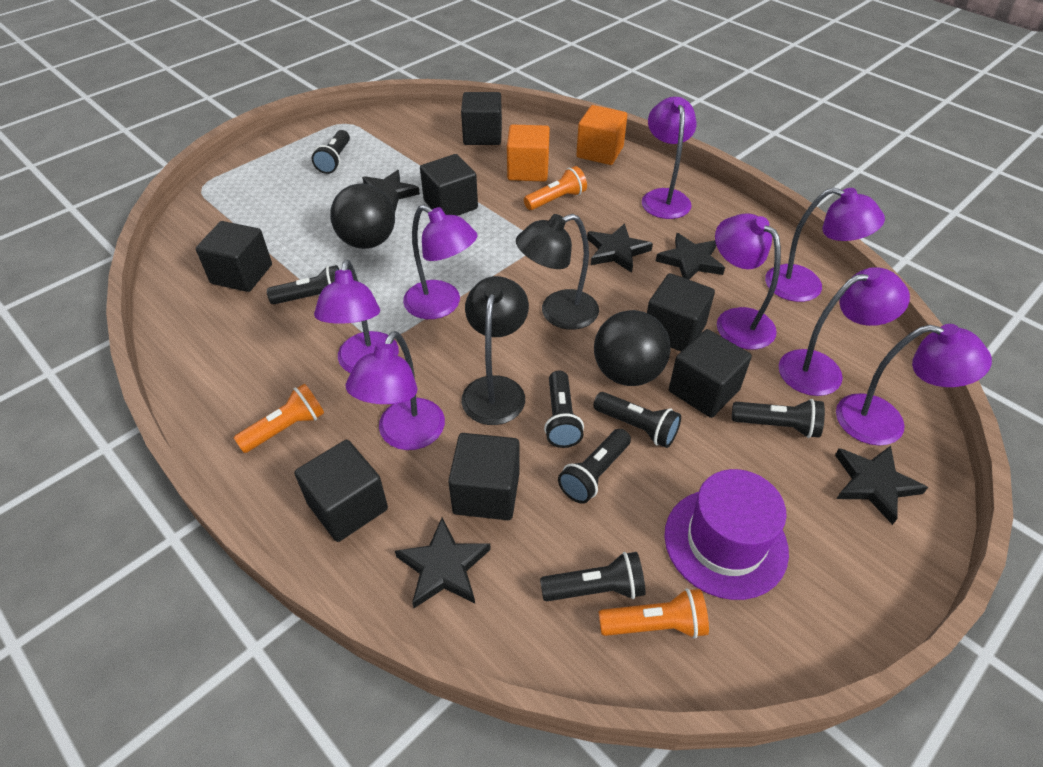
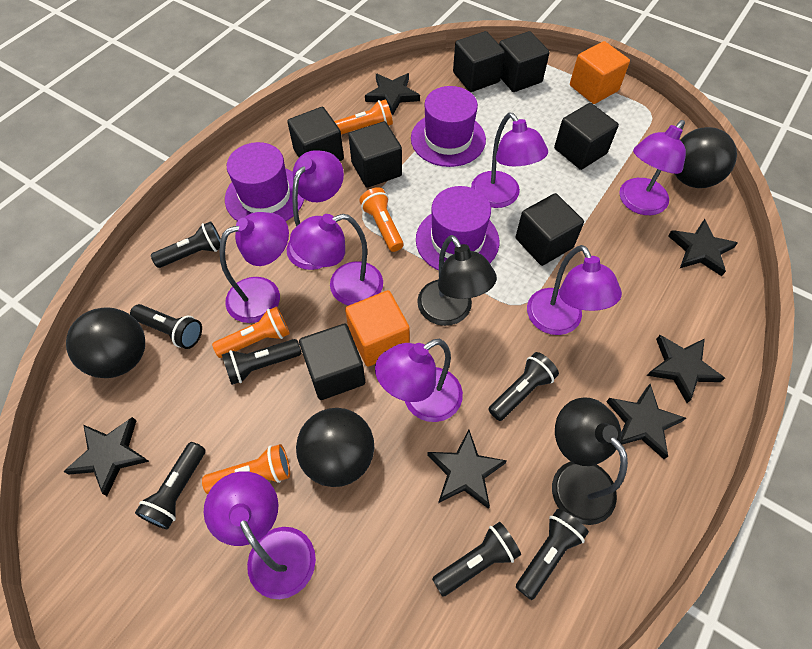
black ball: [330,184,395,249] [594,310,671,386] = 2 -> [66,307,145,378] [296,408,374,487] [675,127,737,188] = 3
black star: [362,170,420,211] [395,518,491,608] [587,223,653,273] [656,233,725,280] [835,446,928,525] = 5 -> [63,417,149,496] [365,73,420,115] [427,430,507,509] [606,384,686,459] [647,335,725,403] [668,219,738,276] = 6
orange flashlight: [234,384,324,453] [524,166,587,210] [599,588,709,639] = 3 -> [202,444,290,494] [212,306,290,358] [334,99,393,135] [359,187,404,252] = 4
purple hat: [664,469,789,600] = 1 -> [225,142,304,221] [411,86,486,167] [416,186,499,270] = 3

